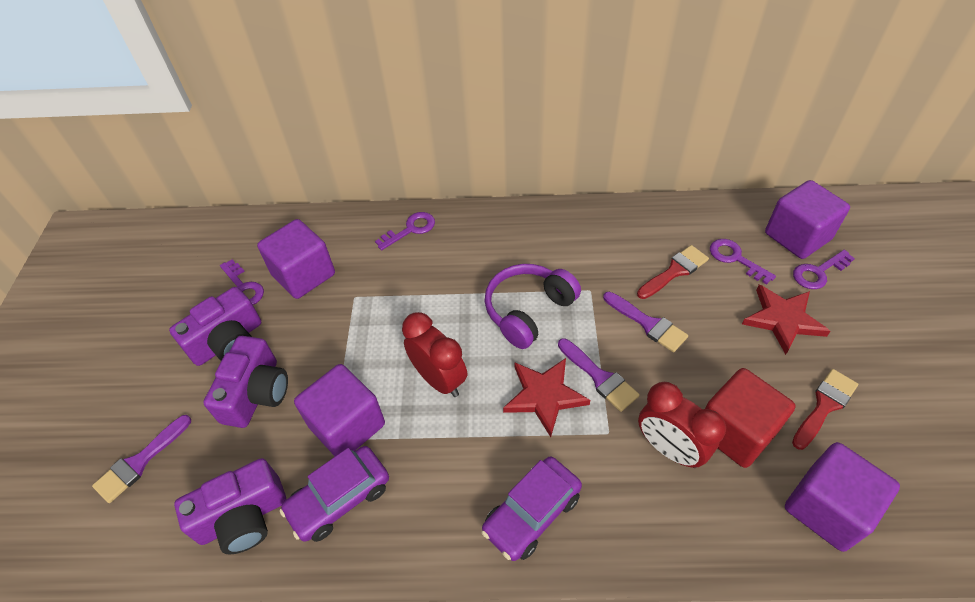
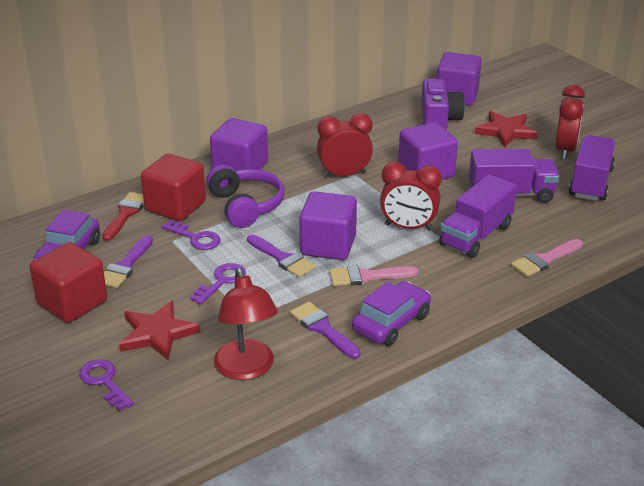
pink brush: none = 0 -> [329,266,418,286] [511,239,583,277] = 2
purple camera: [169,287,261,366] [174,458,286,554] [203,336,288,428] = 3 -> [421,79,465,130] = 1
purple key: [220,259,264,305] [375,212,435,250] [710,239,776,285] [793,250,855,289] = 4 -> [79,359,134,411] [162,220,221,250] [190,263,246,305] = 3
purple truck: none = 0 -> [439,174,517,258] [469,149,559,203] [569,135,615,201] = 3
red brush: [637,245,709,299] [792,369,858,450] = 2 -> [102,192,144,241] = 1
red clock: [402,312,467,397] [638,382,726,468] = 2 -> [317,113,373,178] [380,162,442,231] [555,85,585,160] = 3
red cube: [705,368,796,468] = 1 -> [29,242,107,323] [141,154,206,221] = 2
red lamp: none = 0 -> [214,268,278,380] = 1

